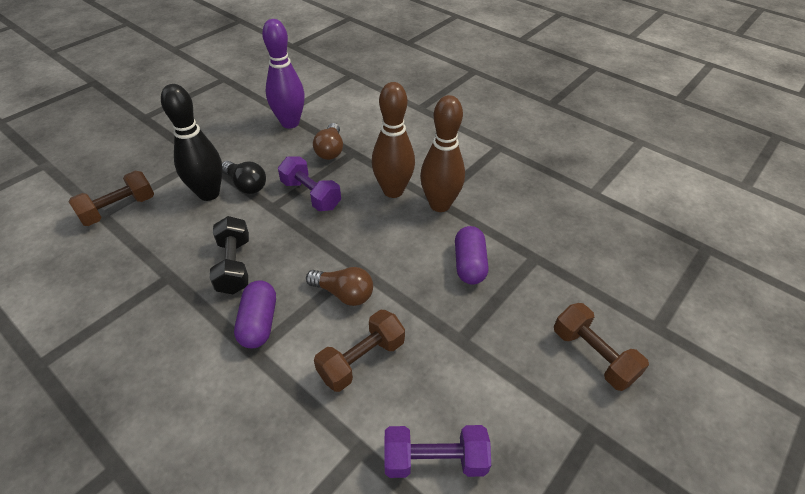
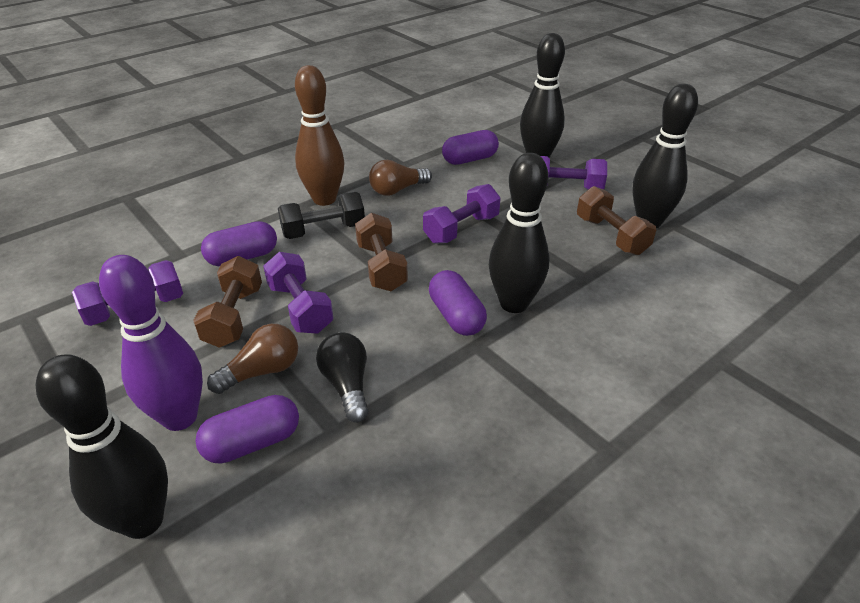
black bowling pin: [161,84,223,201] = 1 -> [36,354,168,539] [489,153,549,313] [520,33,565,158] [632,84,698,228] = 4
brown bowling pin: [372,82,415,198] [420,95,465,212] = 2 -> [295,65,345,206] = 1
purple capsule: [234,280,276,348] [455,226,488,285] = 2 -> [195,395,299,464] [201,221,277,266] [429,270,487,336] [442,130,499,165] = 4
purple dumbbell: [278,156,341,211] [385,425,491,478] = 2 -> [72,260,183,326] [263,252,334,334] [423,184,501,244] [541,156,607,190] = 4

